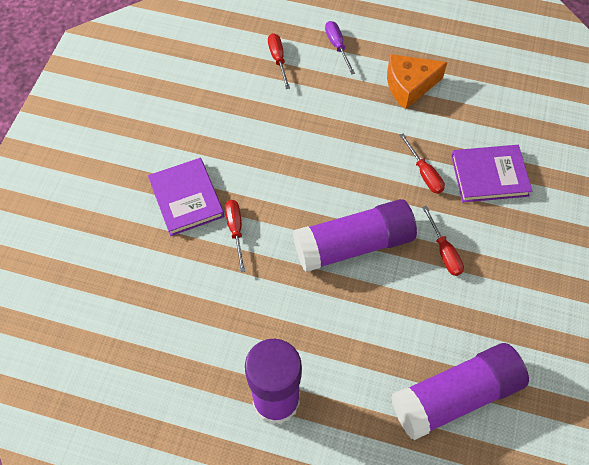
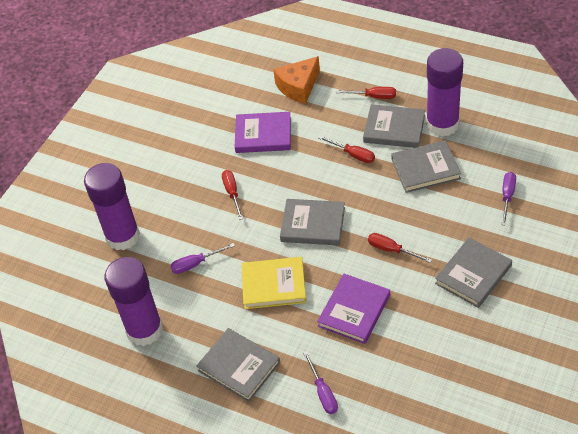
grey book: none = 0 -> [196,328,280,402] [280,199,345,246] [363,104,425,148] [391,140,461,193] [435,237,512,308] = 5
purple screwdriver: [325,21,355,75] = 1 -> [170,243,235,274] [303,351,338,414] [502,172,516,226] = 3
yellow book: none = 0 -> [241,257,306,309] = 1

